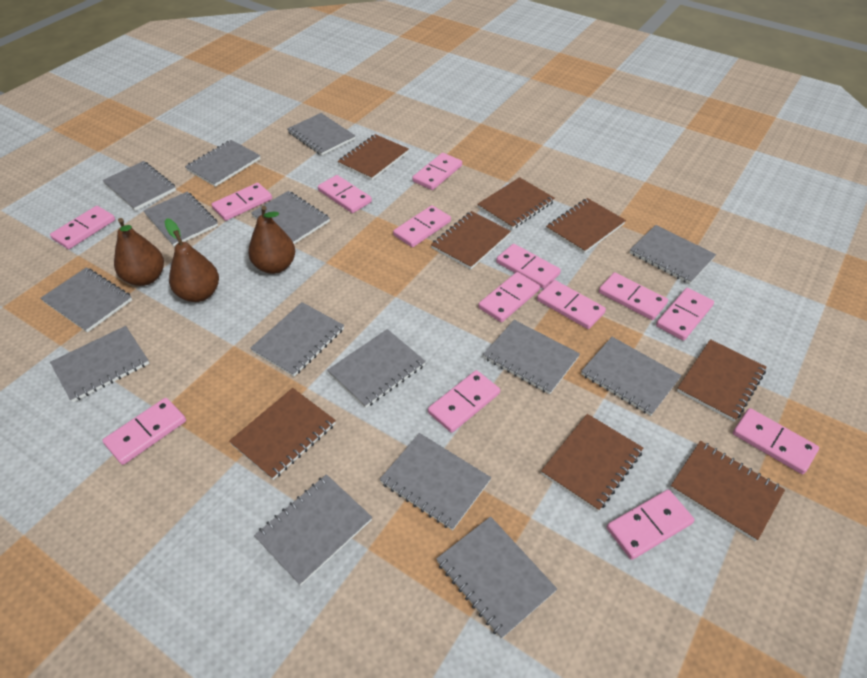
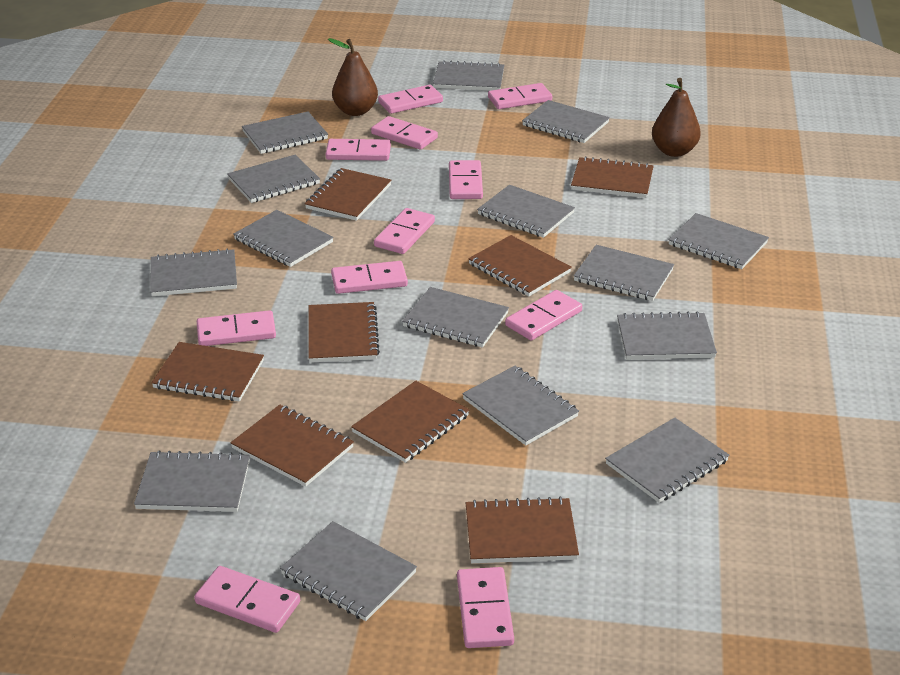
brown pear: [114,218,164,286] [165,218,219,302] [248,206,295,274] = 3 -> [328,38,378,116] [652,78,701,157] = 2
pink domino: [50,206,115,249] [102,398,186,465] [212,183,272,221] [318,175,372,213] [393,205,451,247] [412,153,462,190] [428,370,500,433] [478,272,540,322] [496,244,561,289] [537,280,606,329] [599,272,668,320] [607,490,694,560] [656,288,714,341] [733,408,819,474] = 14 -> [194,566,300,633] [197,310,276,346] [325,139,391,161] [331,261,408,294] [371,116,438,150] [374,208,435,254] [378,85,443,114] [449,160,483,199] [457,567,514,648] [488,83,552,109] [505,290,582,341] = 11

